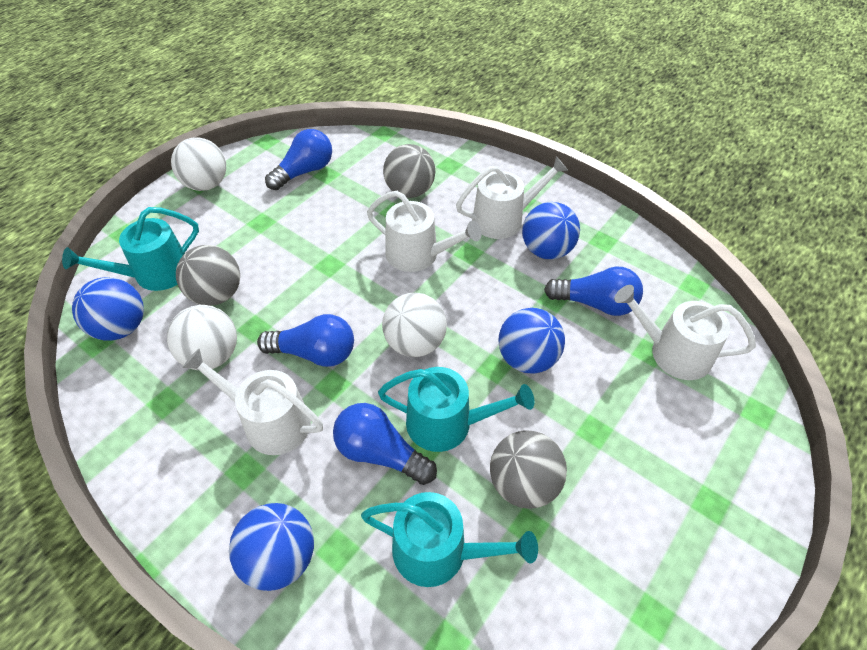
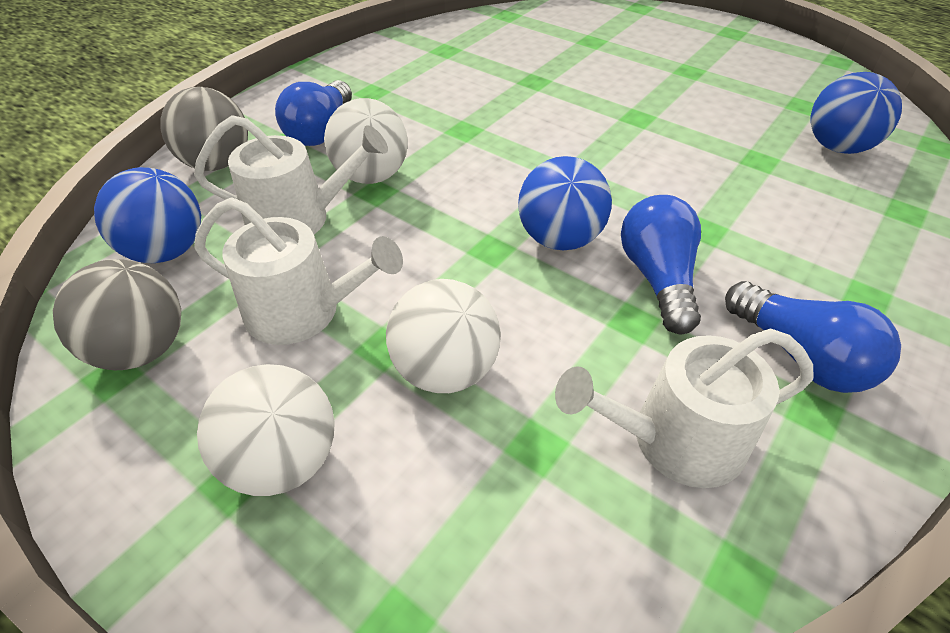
blue ball: [72,277,144,341] [229,503,314,591] [498,308,565,373] [522,202,580,259] = 4 -> [94,167,201,263] [518,156,612,250] [811,72,902,154] = 3
blue light bulb: [257,314,354,367] [265,129,332,190] [333,403,437,485] [544,267,643,316] = 4 -> [275,80,352,146] [621,195,701,334] [725,281,901,393] = 3
grey ball: [176,245,240,306] [383,144,435,198] [490,430,567,509] = 3 -> [53,259,181,370] [160,87,248,171] = 2
turquoise watering can: [62,207,199,291] [361,492,538,587] [378,367,534,452] = 3 -> none = 0
white watering can: [182,349,323,455] [367,191,482,272] [456,156,568,239] [614,285,756,380] = 4 -> [194,115,388,234] [194,198,403,345] [555,329,814,488] = 3

